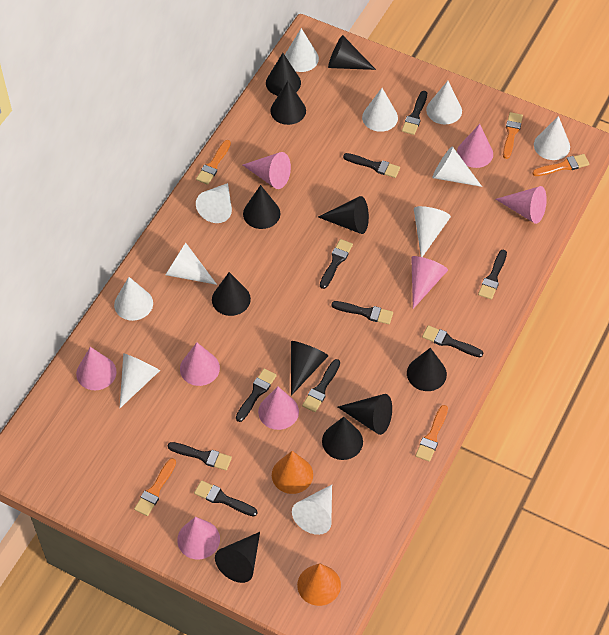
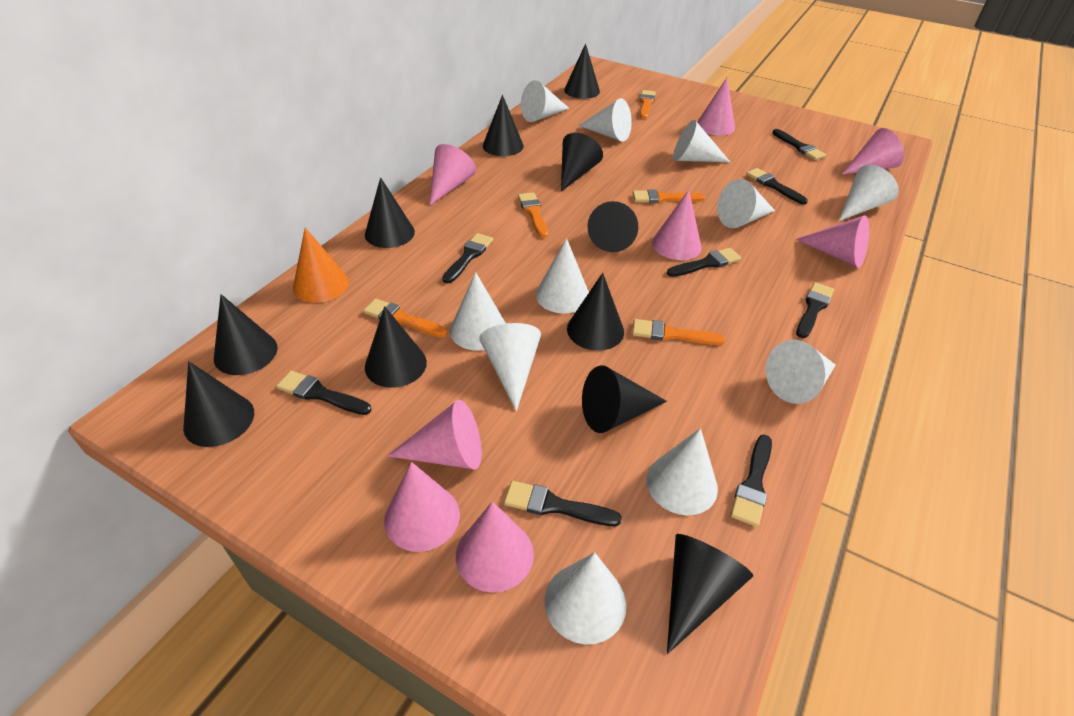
black brush: [168,442,232,470] [194,480,257,516] [236,368,277,422] [302,359,340,412] [320,239,353,289] [332,301,393,324] [343,153,400,178] [402,91,427,135] [422,325,483,357] [478,250,507,300] = 10 -> [276,371,372,415] [442,233,493,284] [504,481,622,526] [667,248,741,277] [731,435,772,527] [746,168,808,205] [772,129,826,160] [796,282,834,338] = 8
orange cone: [272,451,313,494] [297,563,341,606] = 2 -> [293,227,349,303] = 1

